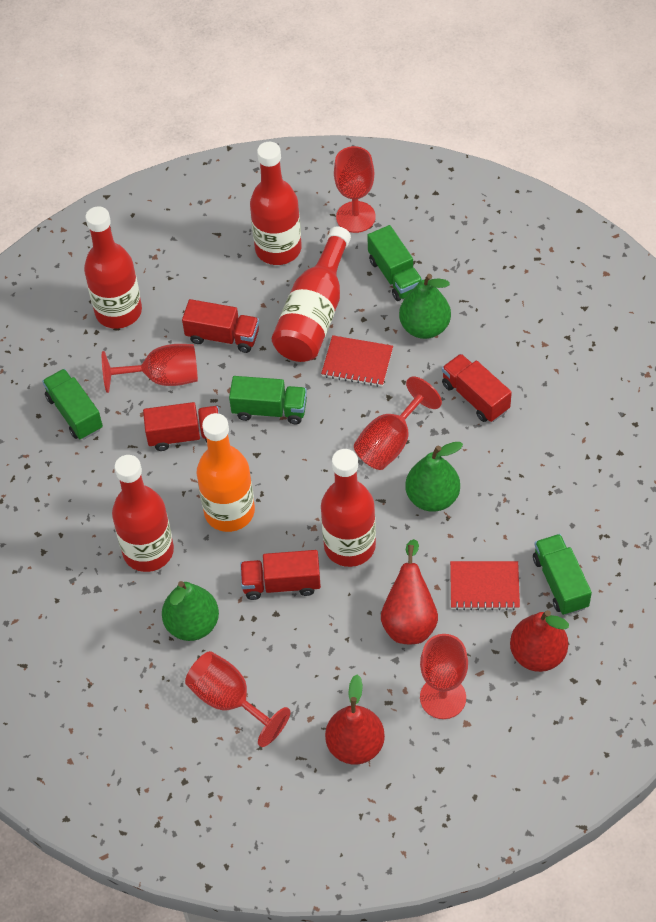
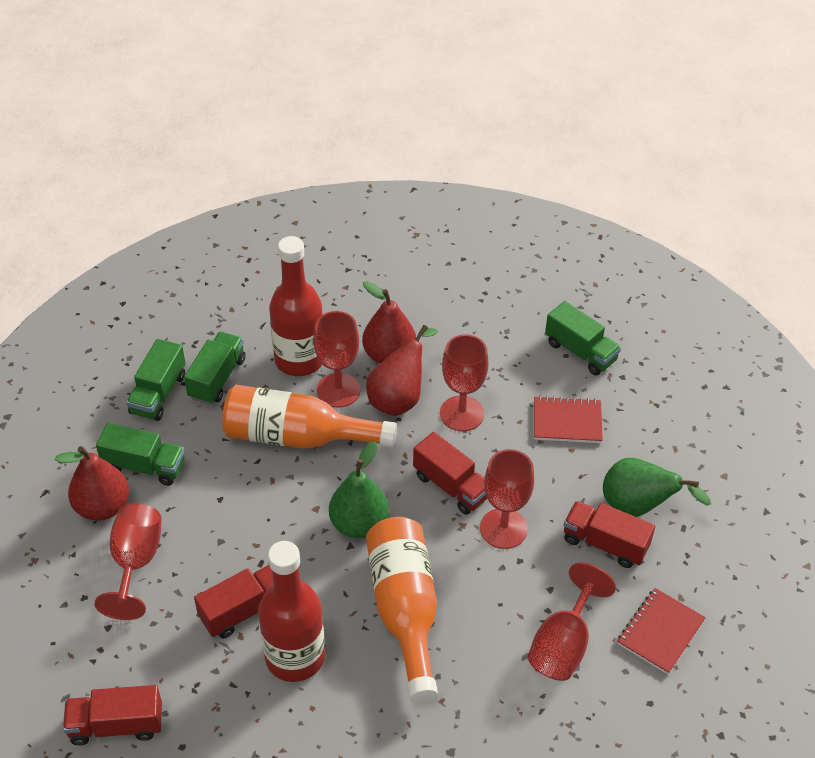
green pear: [162,581,219,641] [399,274,451,339] [405,442,463,512] = 3 -> [329,441,389,538] [603,458,711,517] = 2
orange bottle: [196,413,255,532] = 1 -> [222,385,397,449] [366,517,438,703] = 2
red bottle: [84,206,142,329] [112,455,174,572] [250,142,302,265] [272,226,351,362] [321,449,376,567] = 5 -> [258,541,325,682] [269,236,323,376] = 2

